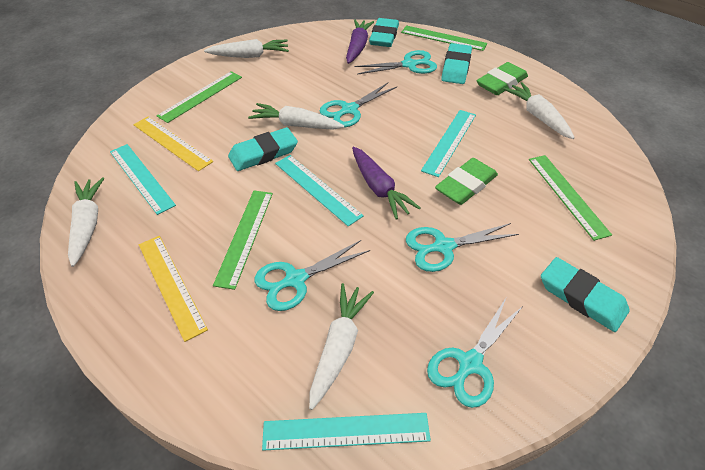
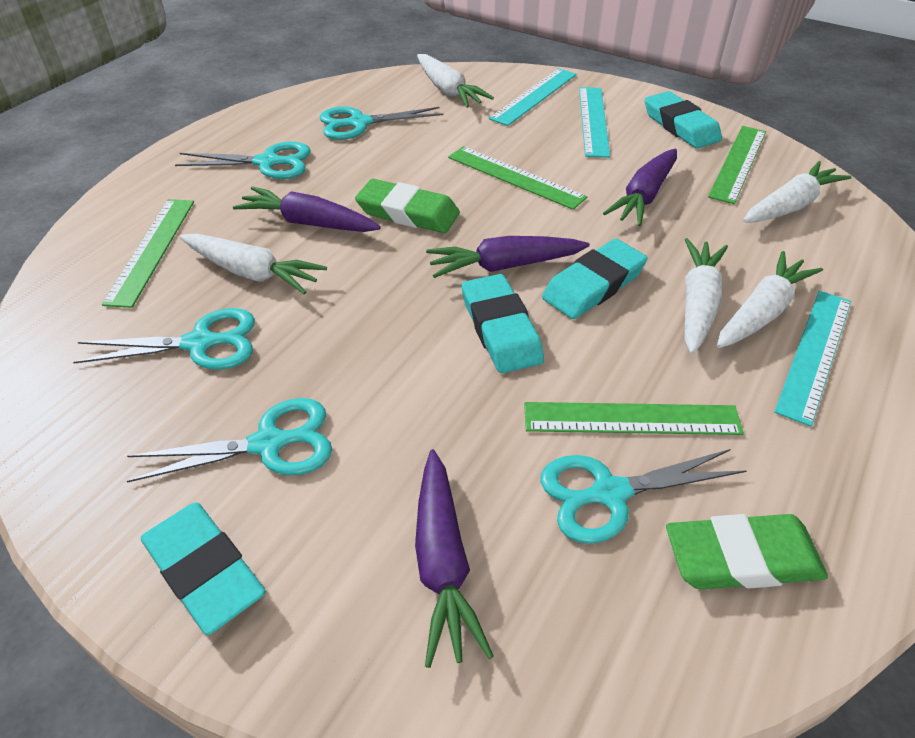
purple carrot: [346,19,374,64] [352,146,421,220] = 2 -> [233,186,381,232] [415,449,494,668] [426,236,590,278] [603,149,677,226] = 4
turquoise ruler: [110,144,176,215] [262,413,431,451] [275,155,364,226] [421,110,476,177] = 4 -> [489,68,577,126] [579,87,610,158] [774,291,851,427] = 3
yellow ruler: [133,117,213,171] [139,236,208,342] = 2 -> none = 0

